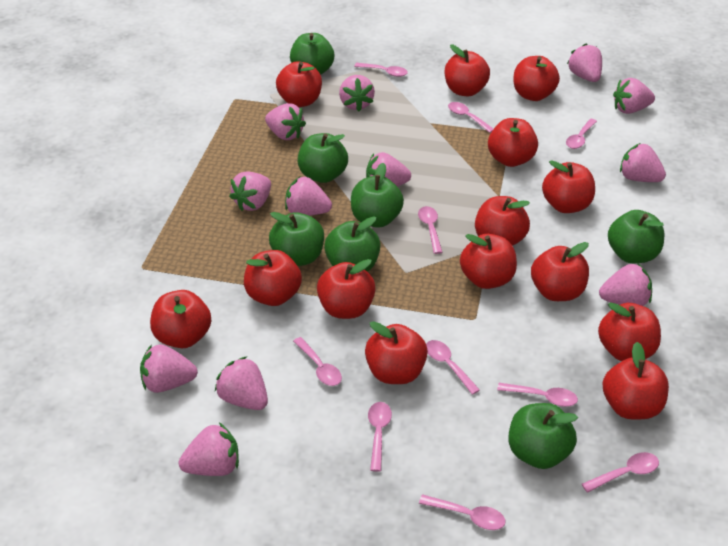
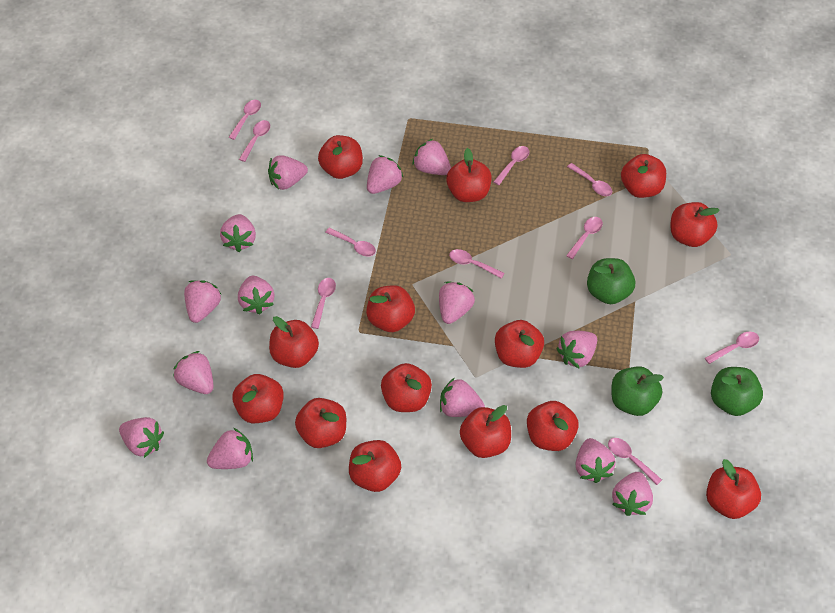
green apple: [269,212,324,266] [290,33,334,75] [298,133,348,183] [324,216,380,272] [351,163,404,228] [508,403,578,469] [608,210,664,263] = 7 -> [587,258,635,304] [611,366,664,416] [711,367,763,416] = 3
pink strawberry: [140,344,198,393] [179,423,239,476] [215,356,268,410] [229,171,271,211] [265,103,306,140] [285,177,332,216] [339,75,375,111] [366,152,411,187] [567,43,602,82] [599,263,652,306] [613,78,655,114] [620,143,666,182] = 12 -> [119,417,164,458] [173,351,213,394] [184,280,221,323] [207,428,253,469] [220,214,256,252] [238,276,274,315] [268,155,308,190] [367,155,404,194] [413,139,451,175] [439,281,475,324] [440,378,485,417] [556,331,597,369] [575,438,616,483] [612,472,653,516] = 14

